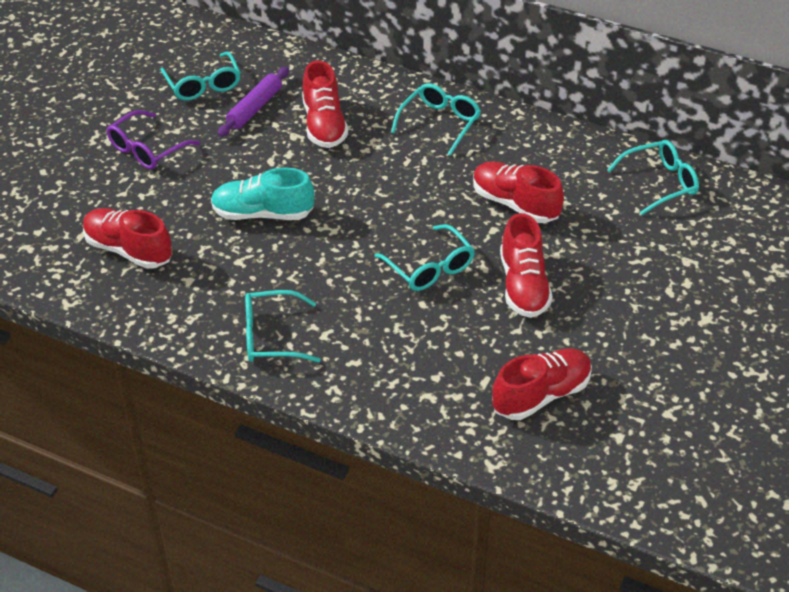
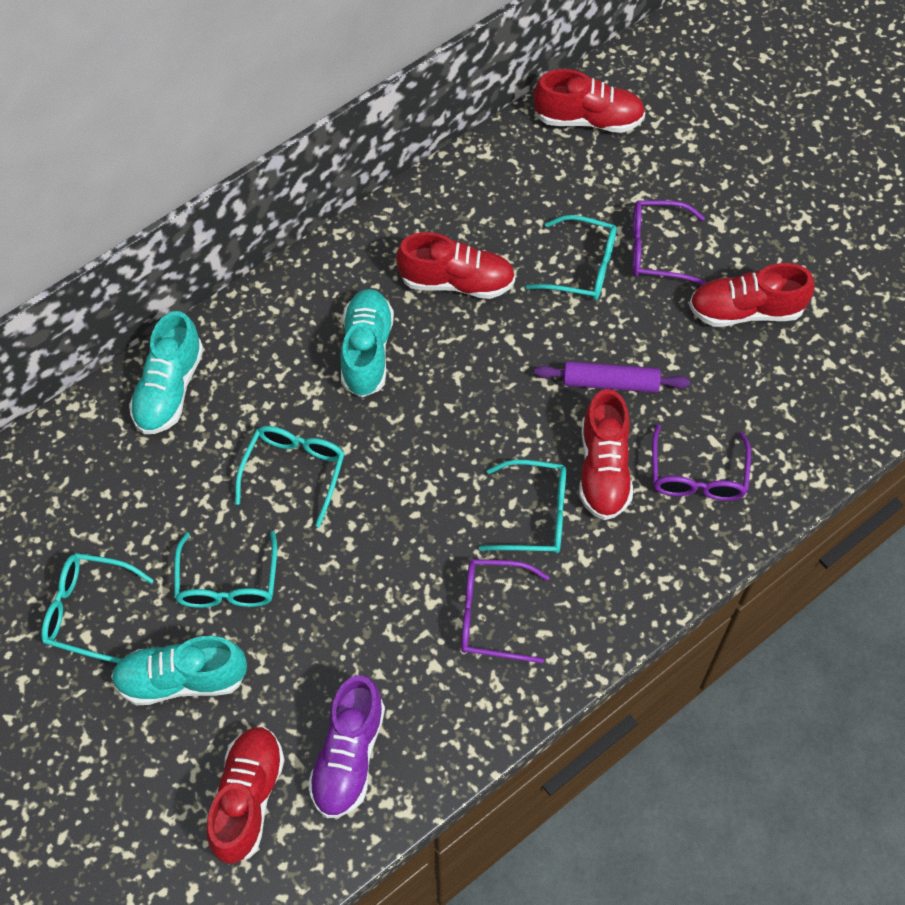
purple glasses: [107,110,200,170] = 1 -> [461,559,550,663] [633,200,706,285] [652,424,751,501] = 3
purple shoe: none = 0 -> [308,675,385,818] = 1
turquoise shoe: [211,167,315,220] = 1 -> [111,636,247,705] [129,311,204,434] [340,289,394,397] = 3

